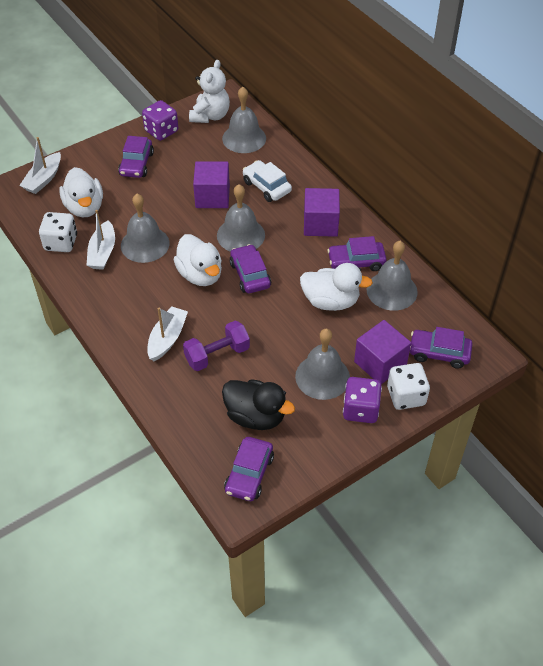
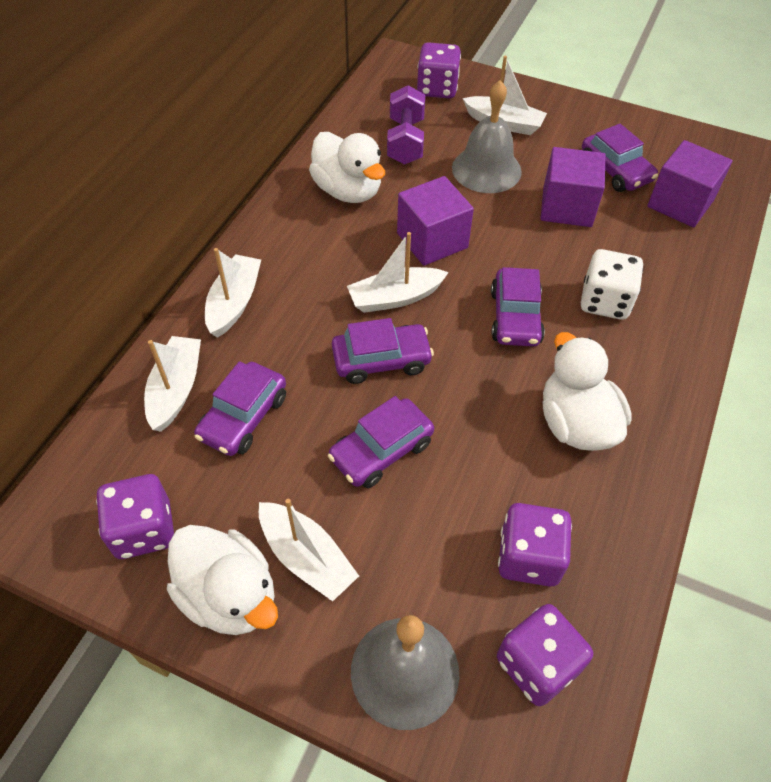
black duck: [222,379,295,430] = 1 -> none = 0
grey bell: [121,194,169,263] [217,184,265,252] [222,87,266,153] [295,329,350,400] [367,241,418,311] = 5 -> [351,615,459,730] [452,80,522,193] = 2
purple dice: [142,100,178,141] [343,377,382,423] = 2 -> [96,474,174,559] [417,42,461,98] [497,604,593,706] [498,503,572,587] = 4
white boat: [19,137,61,194] [87,210,115,270] [147,306,188,361] = 3 -> [144,336,201,432] [205,248,261,338] [259,499,359,601] [347,232,449,313] [463,56,547,135] = 5
white car: [243,160,292,202] = 1 -> none = 0
white dice: [39,212,77,252] [387,363,430,410] = 2 -> [581,249,643,320] = 1
white teddy bear: [189,60,230,123] = 1 -> none = 0

